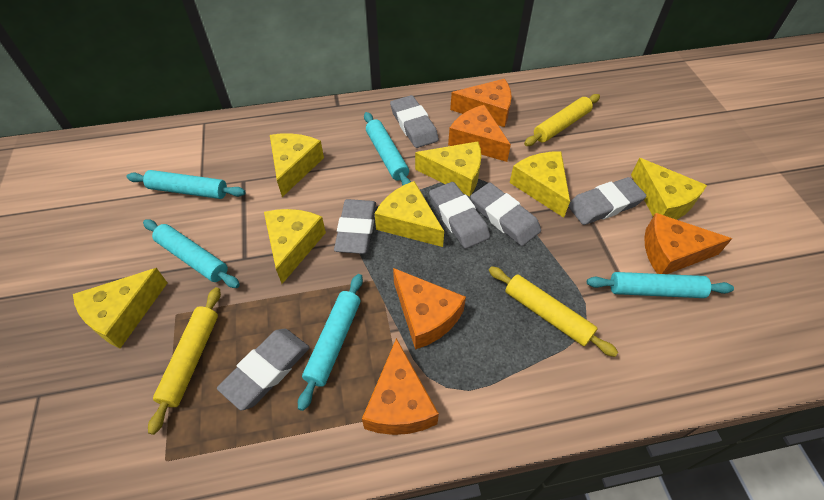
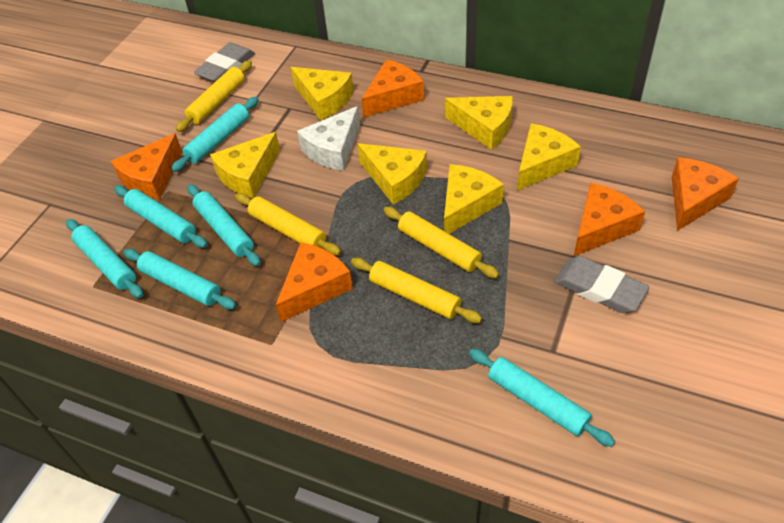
grey eraser: [217,329,310,410] [334,199,376,254] [390,95,439,148] [429,182,490,249] [470,183,541,246] [568,177,646,225] = 6 -> [194,42,255,82] [554,256,649,313] = 2
turquoise rolling pin: [126,170,245,199] [143,219,240,288] [298,274,363,411] [364,112,411,186] [587,272,734,298] = 5 -> [66,219,143,298] [114,186,207,248] [123,249,236,310] [171,97,259,172] [188,184,261,266] [469,349,615,447] = 6
white cheese: none = 0 -> [297,106,360,171] = 1
yellow cheese: [73,268,167,348] [264,209,326,284] [270,133,324,197] [375,181,444,247] [415,141,481,197] [510,151,570,218] [631,158,707,220] = 7 -> [210,132,280,198] [290,67,354,120] [357,143,427,205] [444,164,504,234] [445,96,513,150] [517,123,581,191] = 6
yellow rolling pin: [148,287,221,435] [489,266,618,357] [524,94,600,146] = 3 -> [176,60,252,132] [235,193,341,256] [351,258,482,323] [383,207,499,278] = 4

